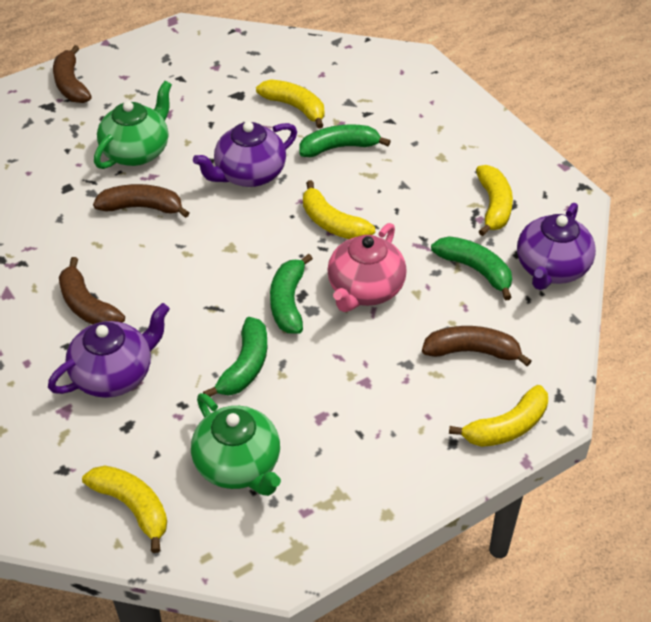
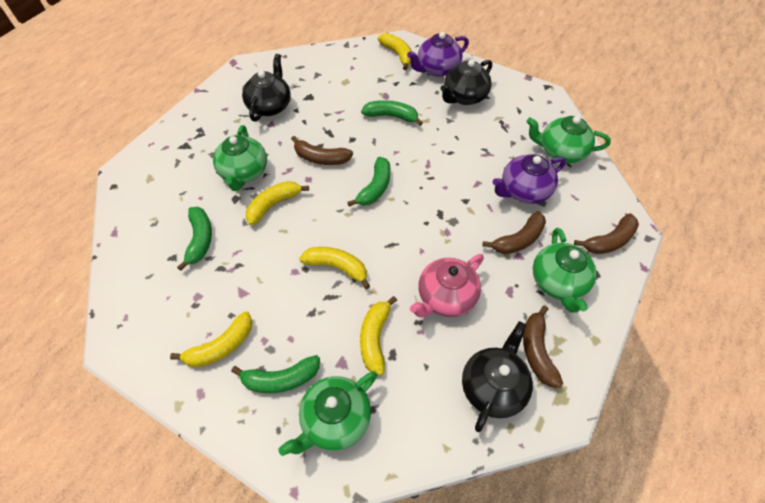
black teapot: none = 0 -> [242,54,291,121] [440,59,492,105] [462,321,533,432] = 3
green teapot: [94,81,172,169] [191,393,281,496] = 2 -> [213,125,267,191] [278,371,377,456] [527,116,611,163] [533,228,597,313] = 4
purple teapot: [48,303,170,398] [193,122,297,187] [517,203,596,290] = 3 -> [407,32,469,77] [493,154,566,204] = 2

